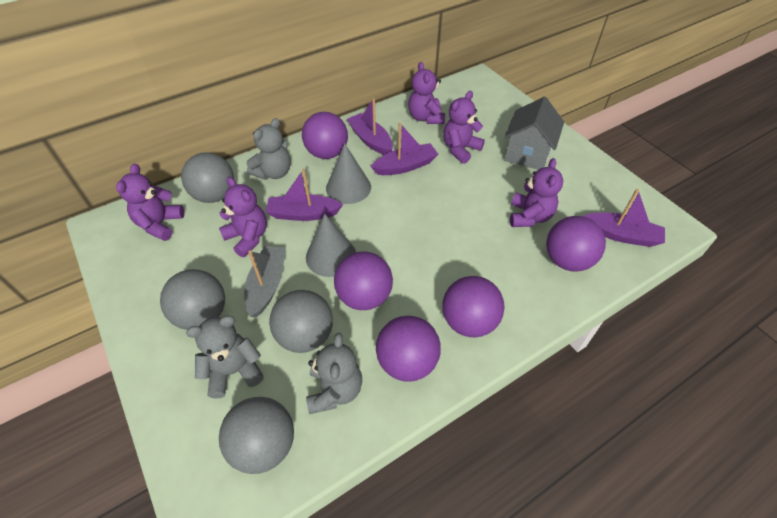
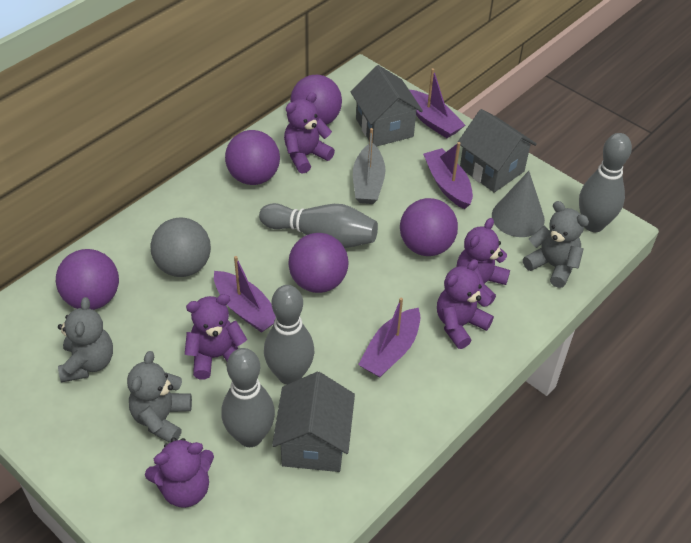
grey ball: [160,269,225,330] [181,152,234,203] [219,397,294,474] [269,290,333,353] = 4 -> [151,218,211,277] = 1
grey bowling pin: none = 0 -> [221,348,275,447] [259,203,378,248] [264,285,315,385] [579,133,632,232] = 4
grey cone: [306,214,356,277] [326,143,371,204] = 2 -> [492,171,545,237] = 1
grey house: [504,97,564,170] = 1 -> [272,372,355,472] [351,65,423,147] [457,109,537,193] = 3

